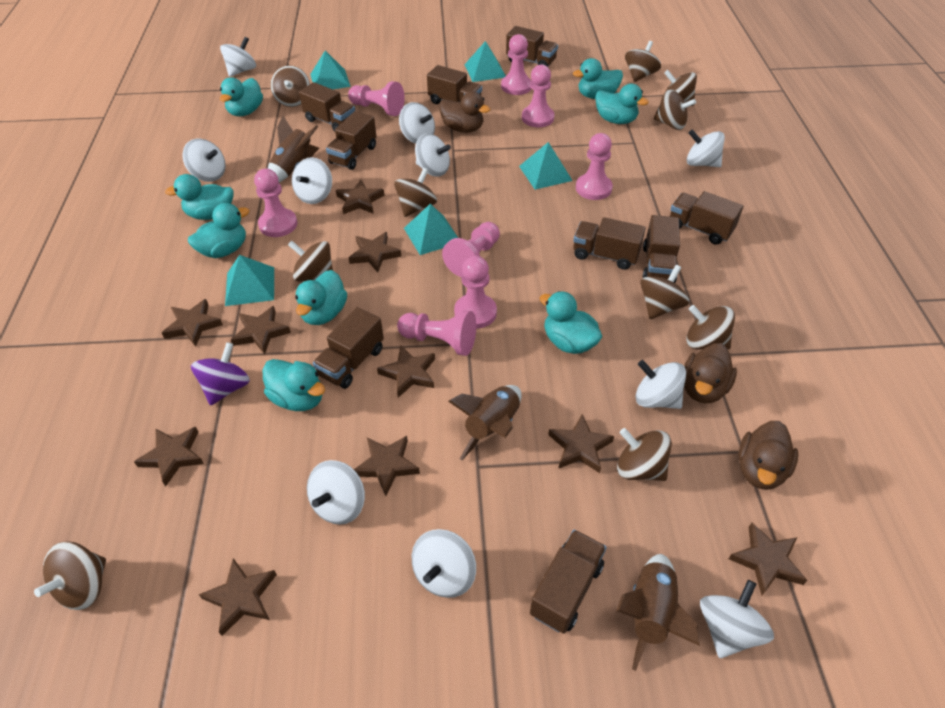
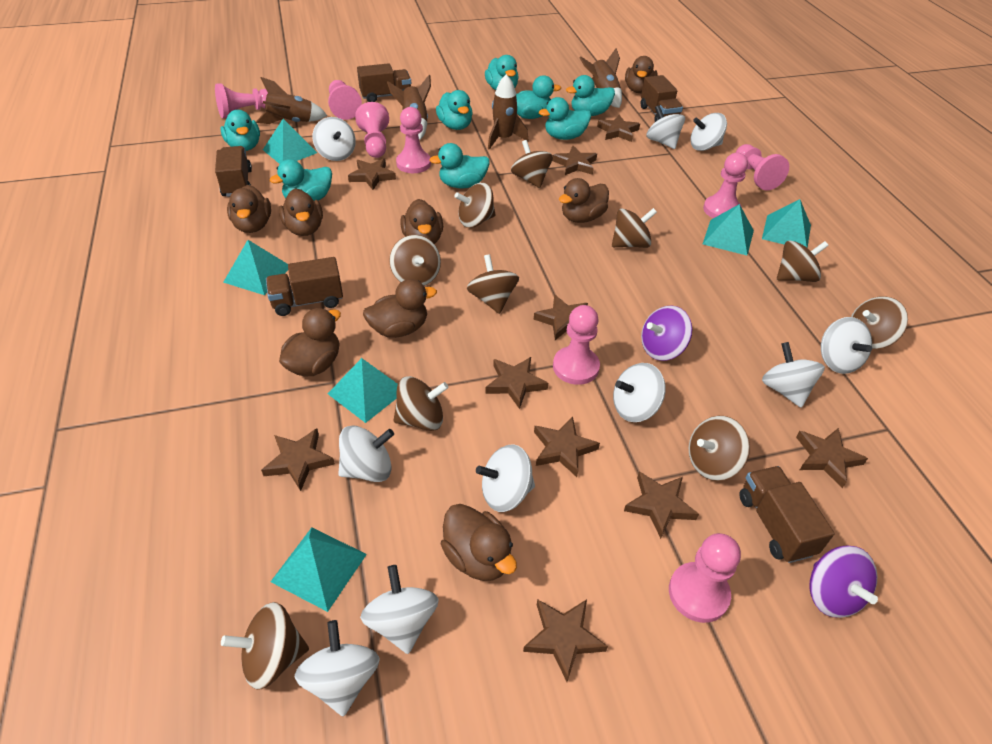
brown duck: [439,91,490,133] [684,343,737,404] [738,421,798,490] = 3 -> [227,185,271,233] [279,188,323,236] [279,308,341,377] [363,279,437,338] [400,199,443,244] [441,504,517,581] [559,178,609,223] [625,56,658,93] = 8
brown rocket: [268,116,319,183] [448,385,522,460] [616,554,700,671] = 3 -> [256,77,327,124] [387,75,431,139] [488,74,528,150] [579,48,622,108] = 4
brown truck: [299,82,355,131] [313,307,384,389] [326,111,377,170] [427,65,482,104] [506,26,558,67] [530,530,606,634] [573,217,646,270] [643,215,680,283] [670,191,743,245] = 9 -> [215,146,252,197] [266,257,343,316] [357,63,411,102] [641,75,683,122] [739,466,835,563] = 5
purple spinning top: [191,342,250,405] = 1 -> [641,305,692,361] [809,546,878,618] = 2
turquoise pyramid: [225,255,274,306] [310,51,351,89] [404,204,458,255] [464,41,506,82] [519,142,573,190] = 5 -> [223,240,288,295] [263,119,317,164] [271,527,367,612] [328,358,398,423] [703,204,754,255] [762,199,811,248] = 6

